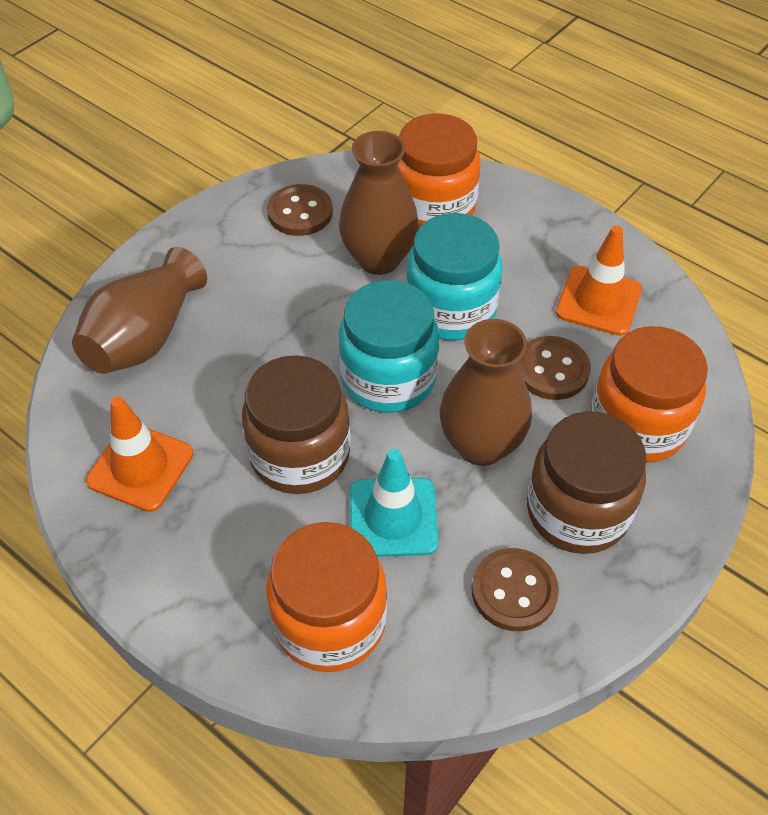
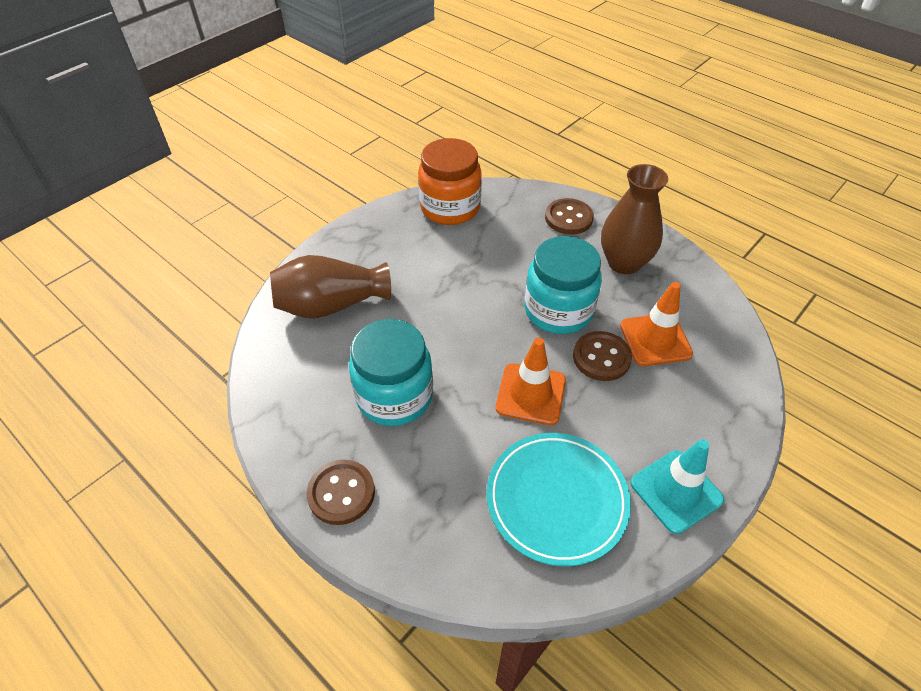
brown jar: [242,355,351,494] [527,411,647,554] = 2 -> none = 0
brown vase: [72,247,207,374] [339,131,419,275] [440,319,532,466] = 3 -> [270,255,391,318] [601,164,668,274] = 2
orange jar: [267,522,387,672] [397,114,480,230] [590,326,708,463] = 3 -> [418,138,482,225] = 1
turquoise plate: none = 0 -> [487,433,631,566] = 1

